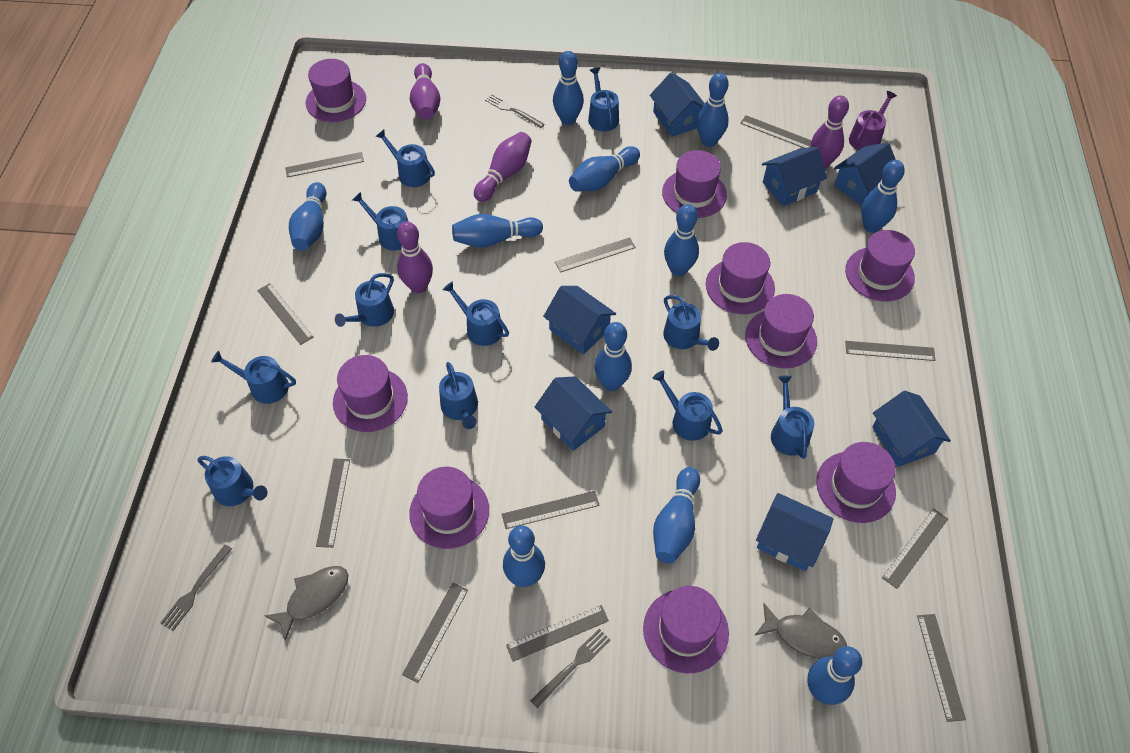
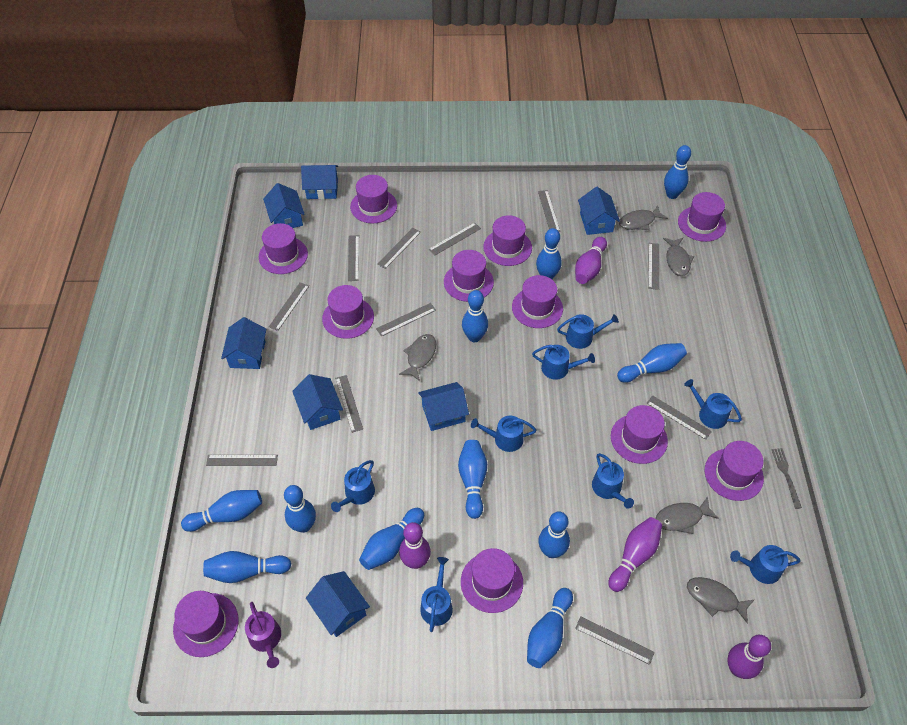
blue watering can: [197,456,268,506] [211,351,296,404] [335,273,394,327] [352,192,409,250] [375,130,435,187] [439,362,478,429] [443,281,509,346] [588,68,619,131] [653,371,723,441] [663,295,719,351] [771,375,814,459] = 11 -> [331,460,375,512] [420,557,453,632] [471,415,536,452] [532,345,595,380] [557,314,619,349] [592,453,634,509] [684,379,742,429] [730,545,801,584] = 8
grey fish: [265,566,348,641] [754,603,847,659] = 2 -> [399,334,436,381] [619,205,668,230] [655,496,719,534] [663,238,694,276] [687,577,754,624] = 5
grey fork: [160,545,232,631] [485,94,545,128] [530,629,611,708] = 3 -> [772,448,802,509] = 1
purple hat: [306,59,366,122] [333,355,408,432] [409,467,489,549] [643,586,729,673] [662,150,727,218] [706,242,775,314] [745,294,817,368] [816,442,896,523] [845,230,915,301] = 9 -> [173,591,238,657] [259,223,308,274] [322,285,374,339] [350,175,397,224] [444,250,494,302] [461,548,523,613] [483,215,532,266] [512,275,563,328] [611,405,668,464] [678,192,726,242] [705,441,764,501] = 11

